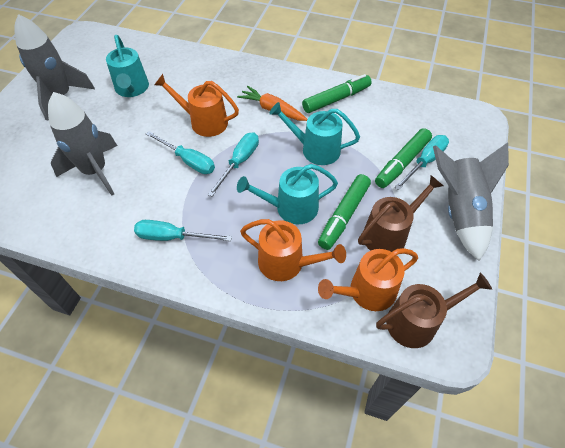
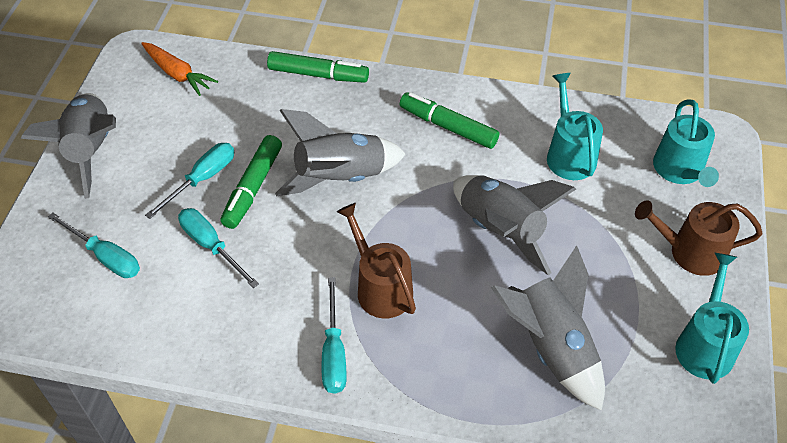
grey rocket: [14,14,95,121] [48,92,117,196] [433,142,509,261] = 3 -> [21,93,116,199] [275,109,406,197] [453,175,576,275] [491,245,605,411] = 4
orange watering can: [154,74,239,137] [240,219,346,281] [318,248,418,311] = 3 -> none = 0

